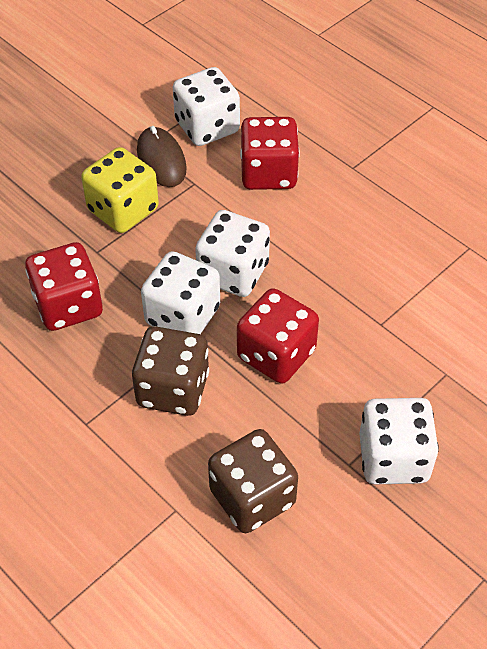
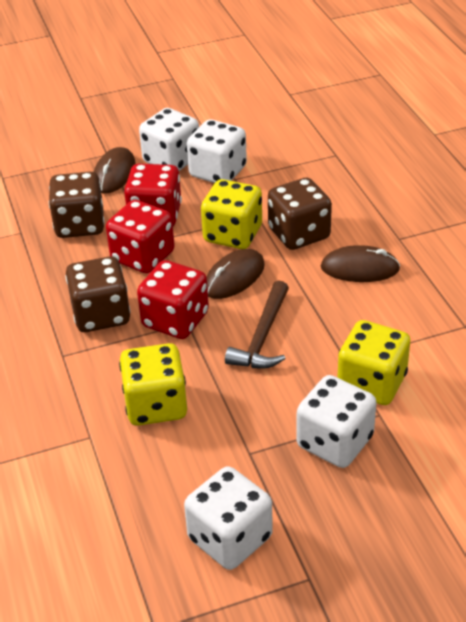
brown dice: [132,326,209,416] [208,429,298,533] = 2 -> [49,172,105,238] [65,256,130,332] [268,178,332,250] = 3
brown hammer: none = 0 -> [225,280,289,369] = 1
brown mouse: [137,126,187,187] = 1 -> [94,147,136,194] [206,249,265,299] [321,245,400,282] = 3
yellow dice: [81,147,159,233] = 1 -> [119,343,187,426] [201,179,262,249] [337,320,410,405] = 3

